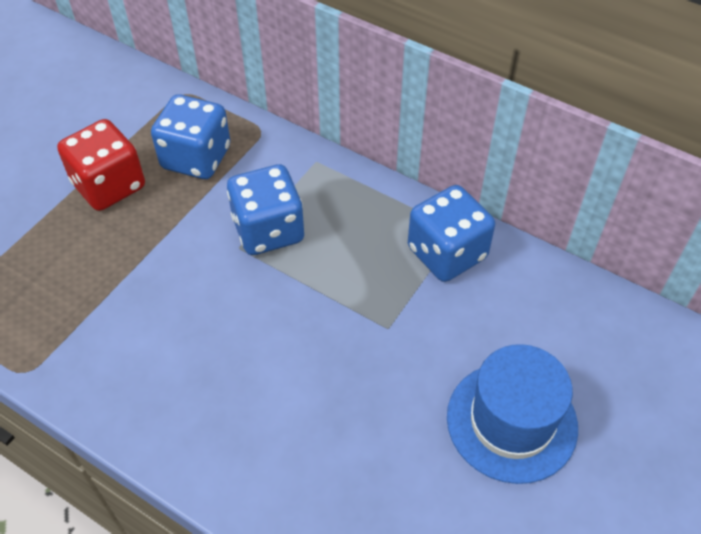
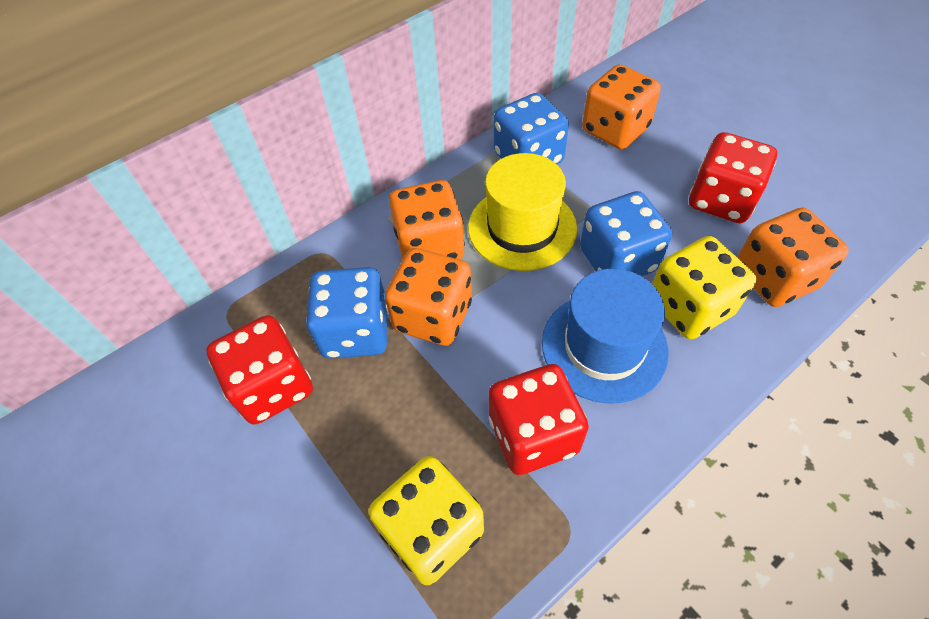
orange dice: none = 0 -> [385,248,472,346] [389,180,465,260] [582,65,661,150] [737,208,849,307] = 4
red dice: [57,119,145,211] = 1 -> [206,315,313,425] [489,364,589,475] [689,132,777,223] = 3
yellow dice: none = 0 -> [368,456,484,585] [652,236,756,340] = 2
yellow hat: none = 0 -> [468,153,577,271] = 1

